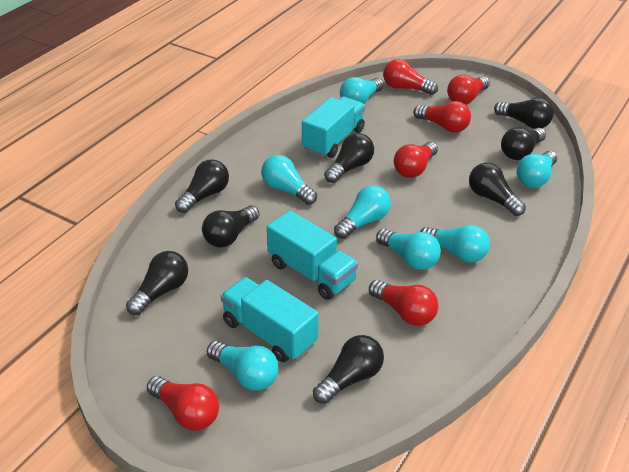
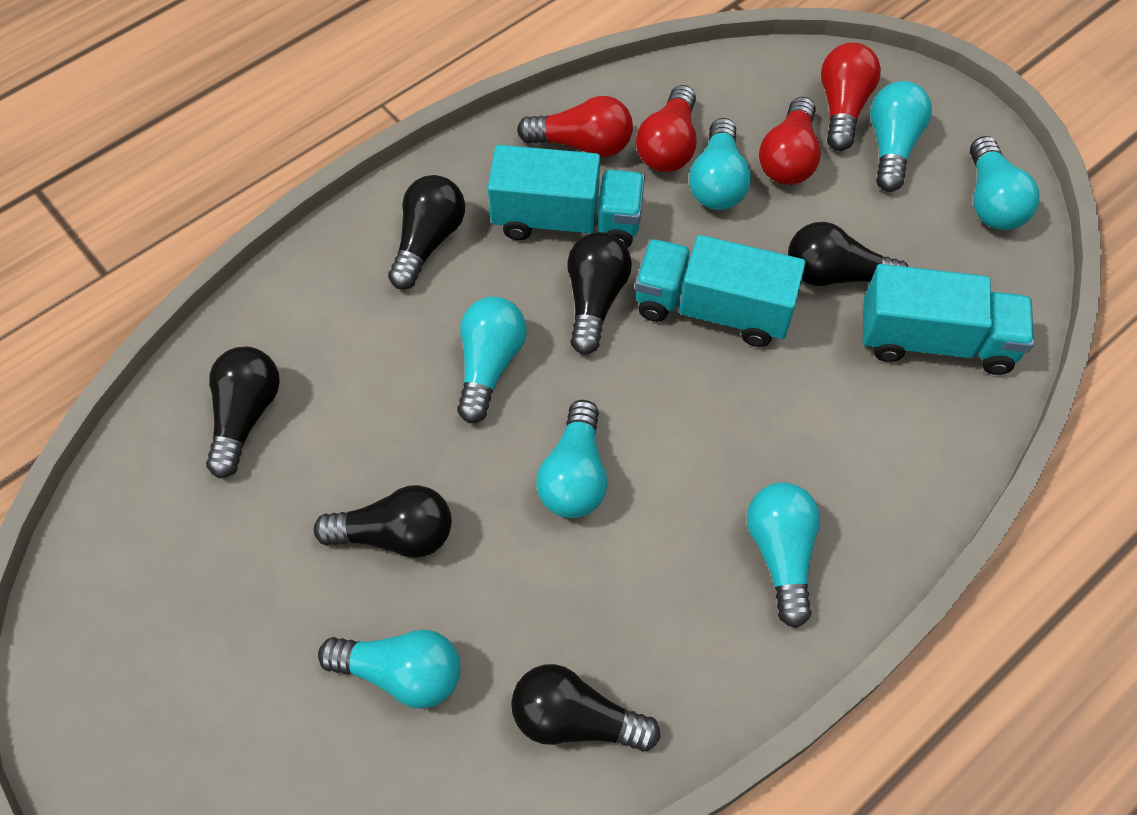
black light bulb: [126,251,188,315] [175,159,229,213] [202,205,259,247] [313,335,384,404] [324,133,374,183] [469,163,526,216] [494,98,554,129] [501,127,546,160] = 8 -> [206,347,280,478] [314,485,452,558] [388,175,465,290] [511,664,661,751] [567,232,632,355] [788,222,908,286] = 6
red light bulb: [147,376,219,431] [369,280,438,326] [383,59,438,95] [394,142,438,178] [414,101,471,133] [447,75,490,104] = 6 -> [517,96,633,157] [636,85,696,172] [759,97,821,185] [821,42,881,151] = 4

